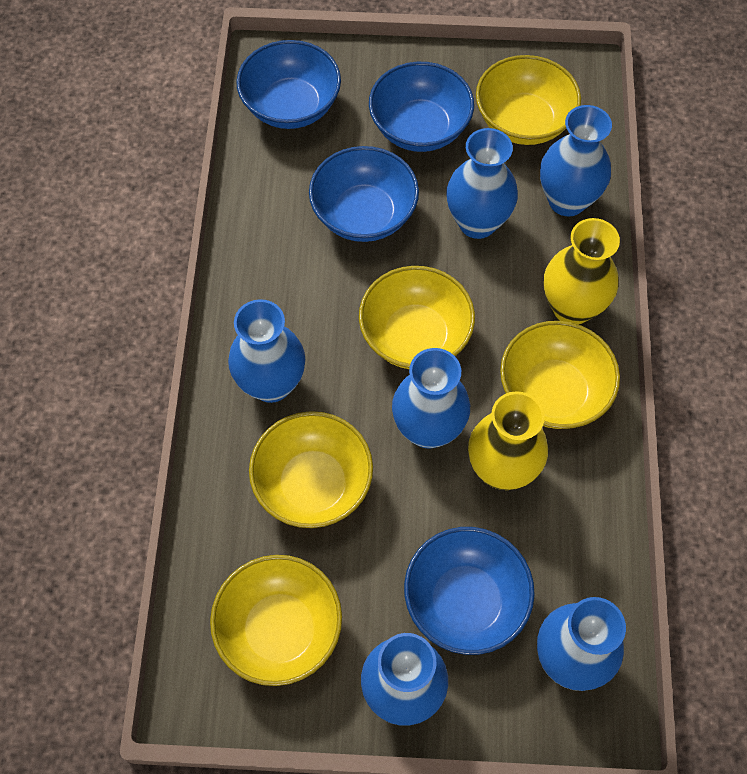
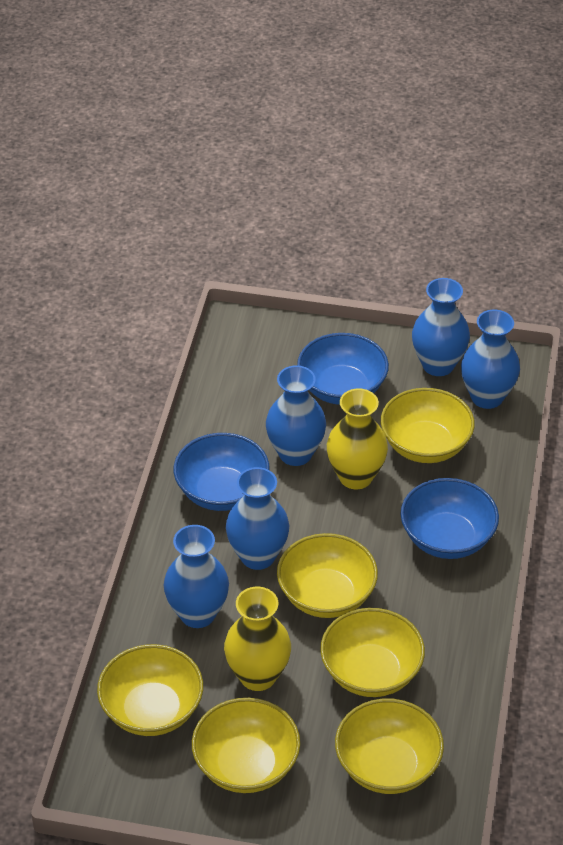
blue bowl: [236,40,341,129] [309,146,419,242] [369,62,474,152] [404,527,535,655] = 4 -> [173,433,269,511] [297,333,389,405] [401,478,499,559] = 3
blue vase: [228,299,305,403] [361,633,448,726] [392,348,470,449] [446,128,518,239] [537,597,626,691] [540,105,612,216] = 6 -> [164,525,229,628] [226,467,289,570] [266,365,326,466] [412,278,470,376] [461,310,520,409] = 5
yellow bowl: [210,555,342,686] [249,411,373,528] [359,266,475,369] [476,55,581,145] [500,321,620,429] = 5 -> [97,644,203,736] [192,698,300,793] [277,533,378,618] [320,608,425,697] [335,699,444,794] [381,388,475,463] = 6

